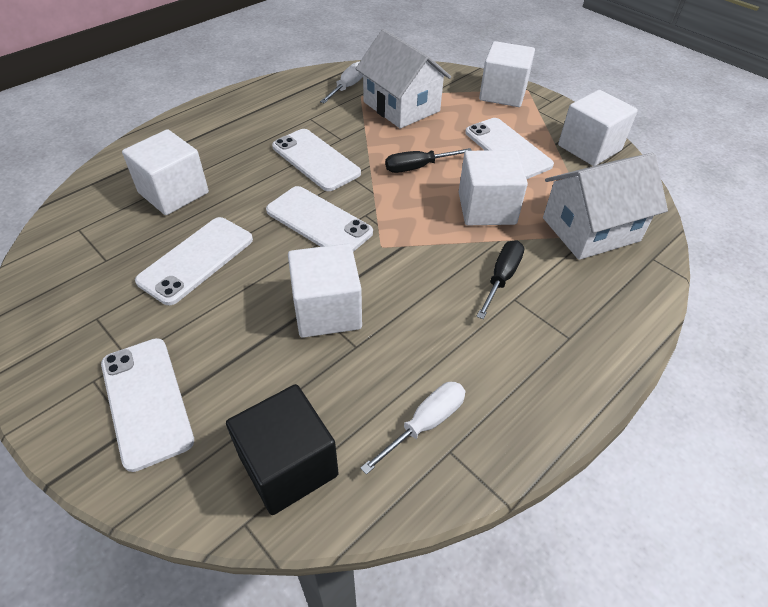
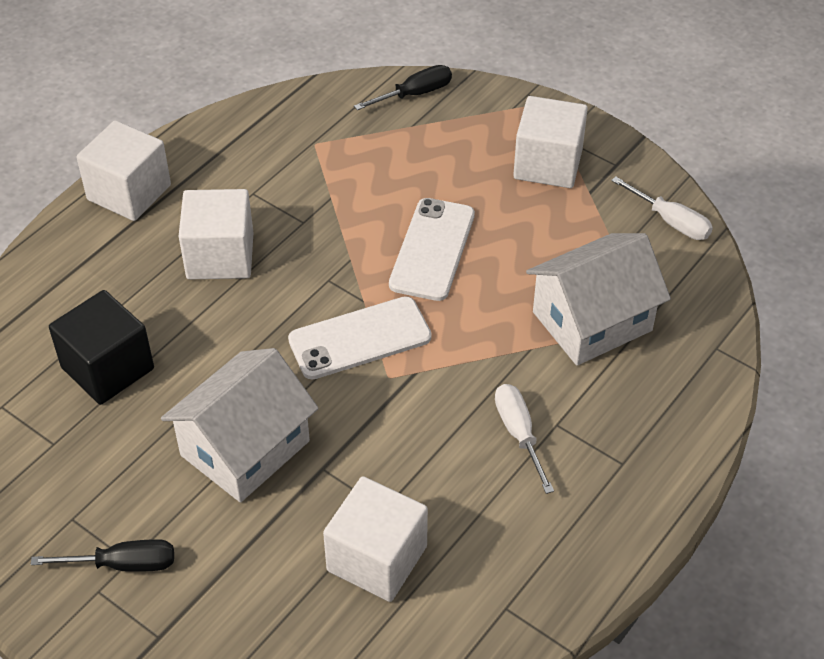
white cube: [122,129,209,215] [288,243,362,338] [459,150,528,225] [479,41,535,107] [558,90,638,166] = 5 -> [77,120,171,221] [179,189,253,279] [323,476,428,602] [513,96,588,188] = 4
white phone: [101,338,194,472] [135,217,253,305] [266,186,373,252] [272,129,361,191] [465,118,554,179] = 5 -> [288,296,432,380] [389,198,475,301] = 2

